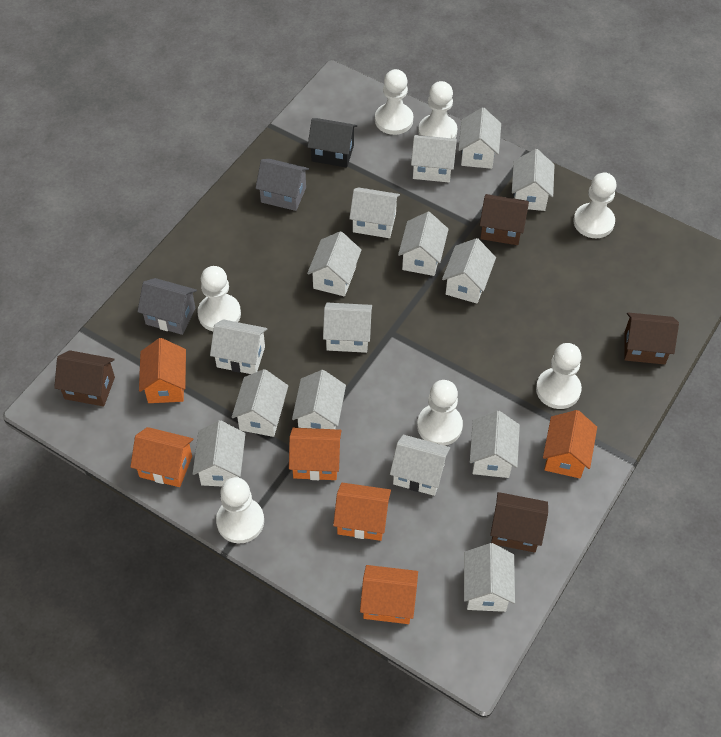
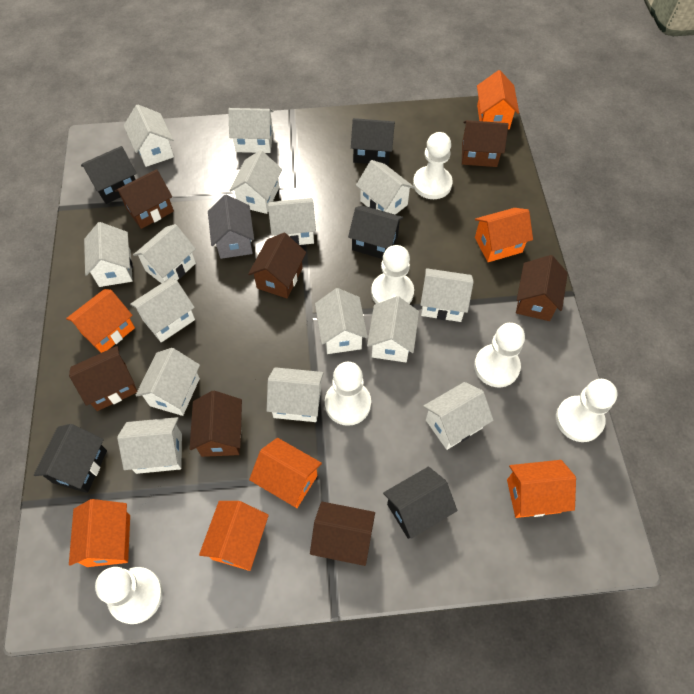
black house: [307,118,357,168] = 1 -> [34,424,107,493] [81,146,137,204] [348,206,403,259] [351,118,395,165] [383,467,457,539] = 5
brown house: [54,350,115,407] [479,194,529,245] [490,492,548,553] [624,312,679,365] = 4 -> [69,346,137,411] [115,169,174,229] [190,391,242,457] [248,233,306,298] [310,502,375,566] [462,120,508,167] [516,255,568,321] = 7
grey house: [137,278,197,335] [255,159,309,211] = 2 -> [208,194,254,259] = 1
orange house: [130,427,193,487] [139,338,186,403] [289,428,342,480] [333,483,391,541] [360,565,418,624] [543,410,597,478] = 6 -> [66,289,135,353] [69,499,130,567] [199,501,269,571] [249,438,322,508] [475,208,533,262] [477,70,519,129] [507,460,576,518] = 7
white pawn: [197,266,241,331] [216,477,264,544] [375,69,413,135] [417,380,463,446] [418,81,457,139] [536,343,582,409] [574,172,616,238] = 7 -> [95,567,163,624] [325,362,371,426] [371,245,414,304] [413,132,453,199] [474,323,525,387] [556,379,618,442] = 6

